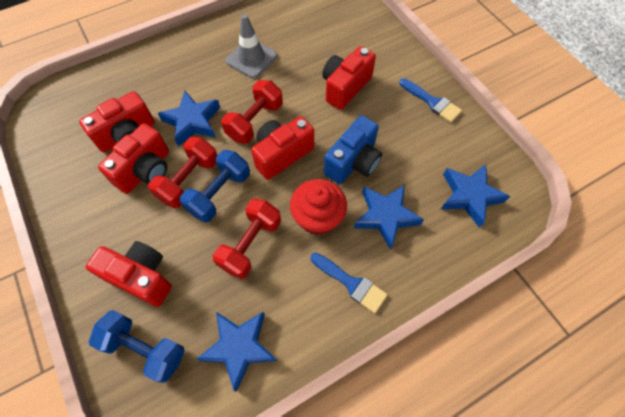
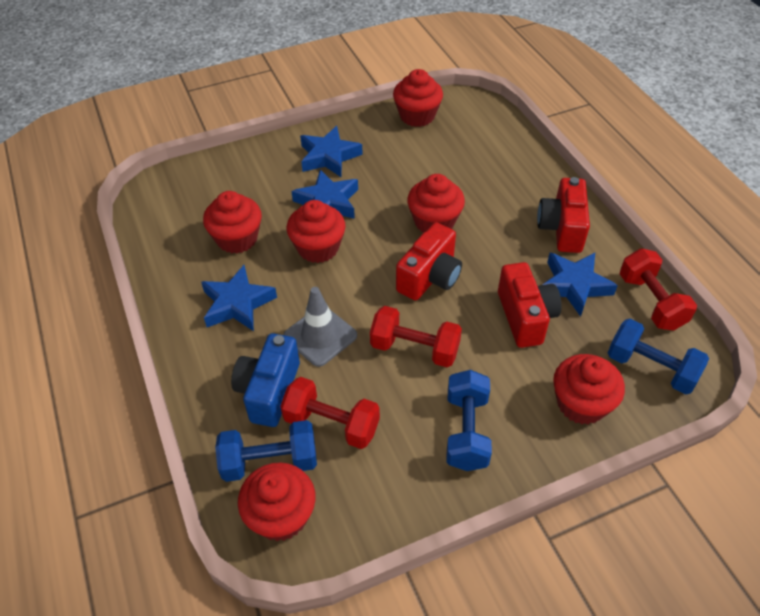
blue brush: [310,253,387,313] [399,78,462,123] = 2 -> none = 0
blue dumbbell: [89,310,185,383] [180,150,250,222] = 2 -> [215,420,317,482] [446,370,492,471] [608,319,709,394] = 3
red camera: [79,91,155,152] [86,241,172,307] [98,123,169,194] [251,116,314,180] [322,46,376,110] = 5 -> [396,222,462,301] [498,262,562,348] [537,177,590,253] = 3
red cupcake: [290,179,347,235] = 1 -> [203,191,262,254] [238,462,316,541] [287,200,346,263] [393,69,443,127] [407,174,465,232] [553,354,625,425] = 6

